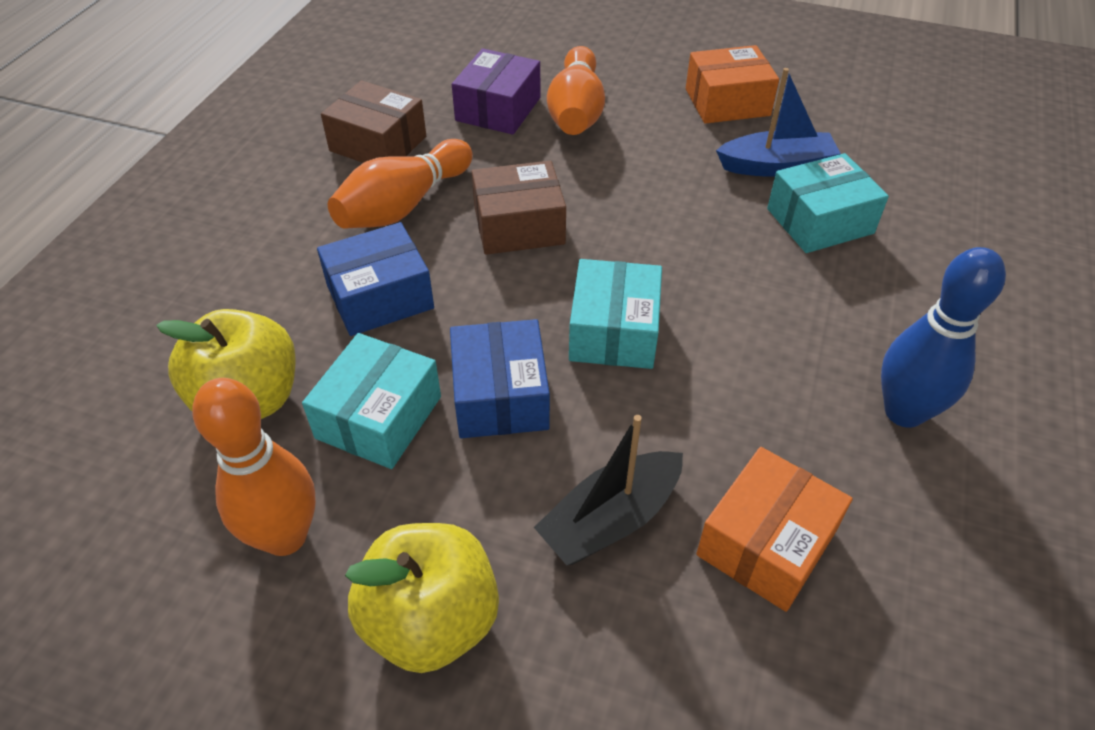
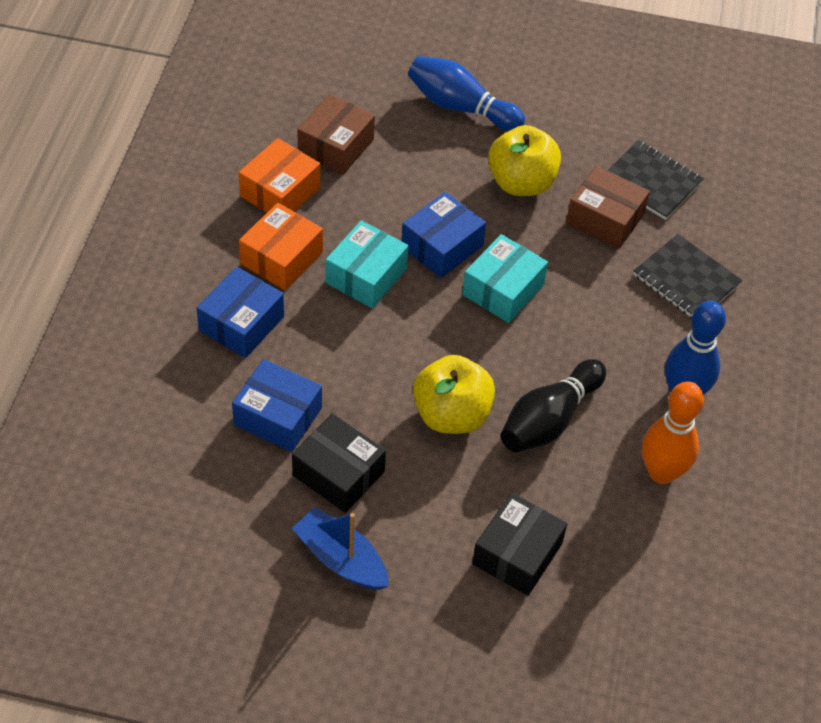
black boat: [534,415,683,565] = 1 -> none = 0
black bowling pin: none = 0 -> [501,359,606,453] = 1
black box: none = 0 -> [292,413,386,513] [472,492,567,596] = 2
black notebook: none = 0 -> [607,140,704,220] [633,234,743,319] = 2
blue bowling pin: [881,247,1006,428] = 1 -> [408,56,525,131] [665,301,726,395] = 2
blue box: [317,222,434,336] [450,319,550,438] = 2 -> [197,267,284,358] [232,359,322,452] [402,192,486,278] = 3
orange bowling pin: [192,378,316,556] [328,139,473,229] [547,46,605,135] = 3 -> [642,382,704,484] = 1
purple box: [452,49,541,135] = 1 -> none = 0
turquoise box: [302,333,441,469] [569,259,662,369] [767,153,889,253] = 3 -> [325,220,409,308] [462,234,548,323] = 2

